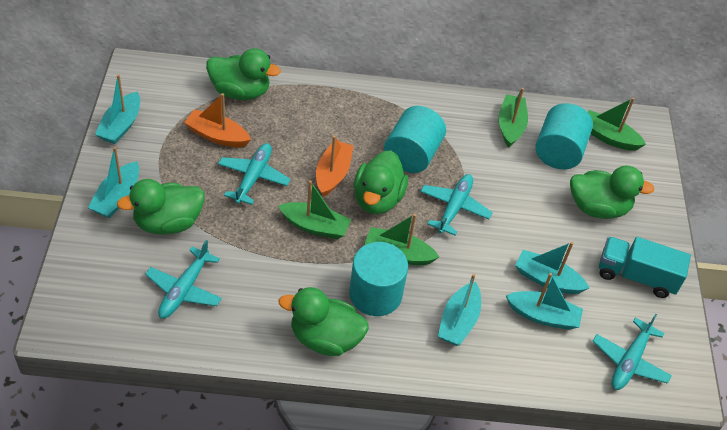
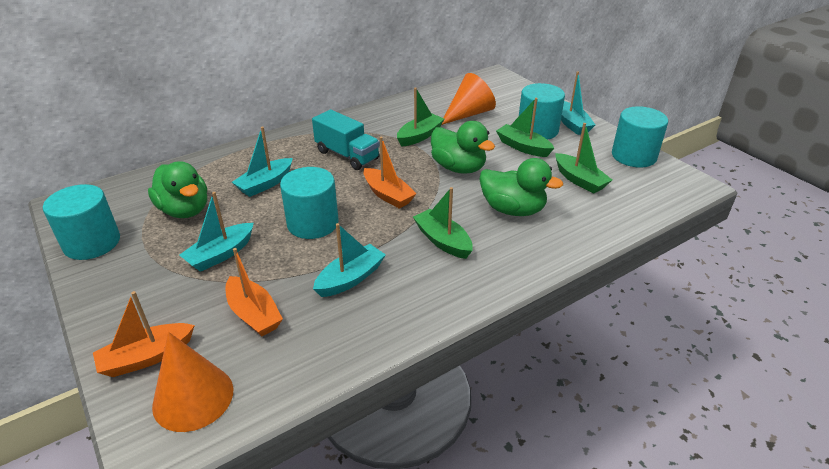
green duck: [117,179,205,235] [206,48,281,100] [279,287,369,356] [354,150,408,214] [570,165,655,219] = 5 -> [148,161,207,218] [431,121,495,174] [479,158,563,216] = 3
orange boat: [184,93,251,147] [316,135,354,197] = 2 -> [93,291,195,377] [225,248,283,336] [363,137,417,209] = 3
orange cone: none = 0 -> [152,332,233,432] [441,73,496,125] = 2
turquoise boat: [88,147,139,218] [95,74,140,144] [438,274,481,346] [506,273,583,330] [515,242,589,294] = 5 -> [179,192,254,272] [232,127,293,197] [313,223,386,297] [561,71,595,135] = 4
turquoise cylinder: [349,242,408,316] [384,106,446,173] [535,103,593,169] = 3 -> [43,184,120,260] [280,167,339,239] [519,83,565,140] [612,106,668,168] = 4
turquoise plane: [145,240,222,318] [218,143,291,205] [420,174,493,236] [592,314,672,390] = 4 -> none = 0

